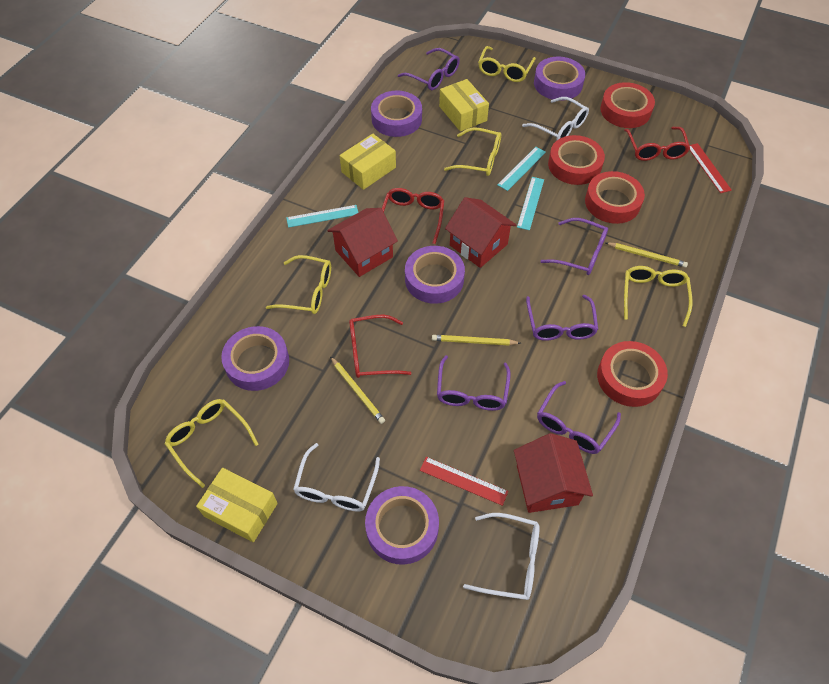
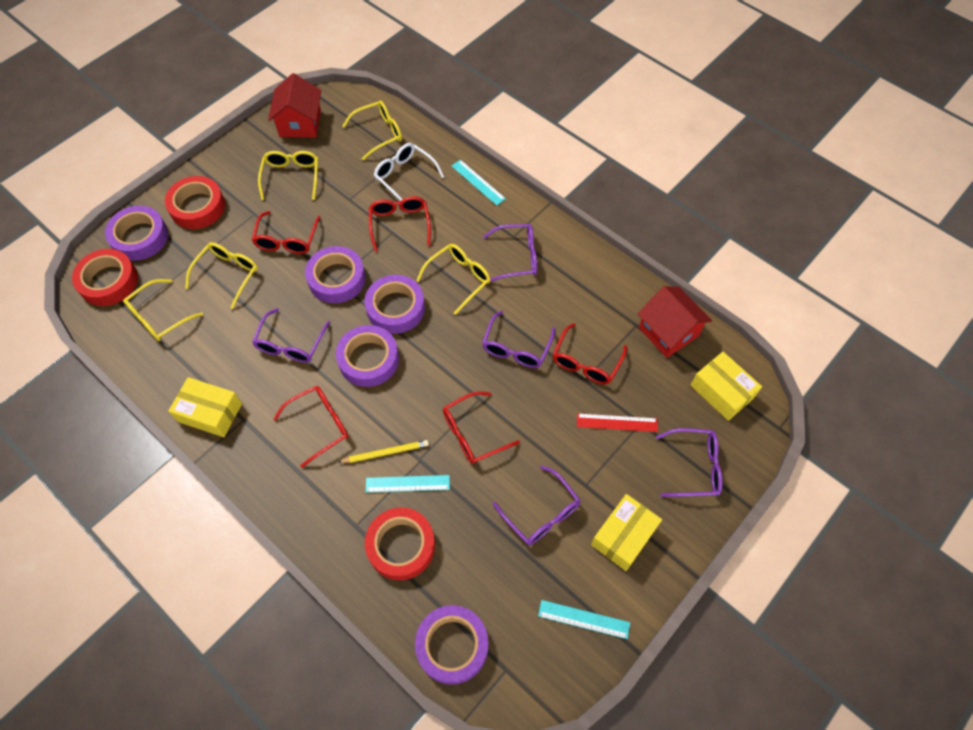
red glasses: [349,315,412,378] [382,188,444,244] [624,127,690,161] = 3 -> [252,211,321,254] [274,386,349,468] [369,196,431,252] [443,391,520,464] [553,323,627,384] = 5
red house: [327,208,398,277] [445,197,516,268] [514,433,593,513] = 3 -> [268,73,321,138] [638,286,712,358] = 2
red ruler: [420,457,508,506] [689,143,732,193] = 2 -> [577,413,658,432] = 1
red tape: [548,135,605,185] [585,171,645,224] [597,341,668,407] [600,82,655,128] = 4 -> [72,249,138,306] [165,176,225,229] [365,507,435,580] = 3
white glasses: [293,443,380,512] [463,513,539,600] [522,97,589,140] = 3 -> [374,143,444,201] = 1
yellow pencil: [330,356,385,424] [432,335,520,346] [606,242,688,268] = 3 -> [338,440,429,463] = 1

